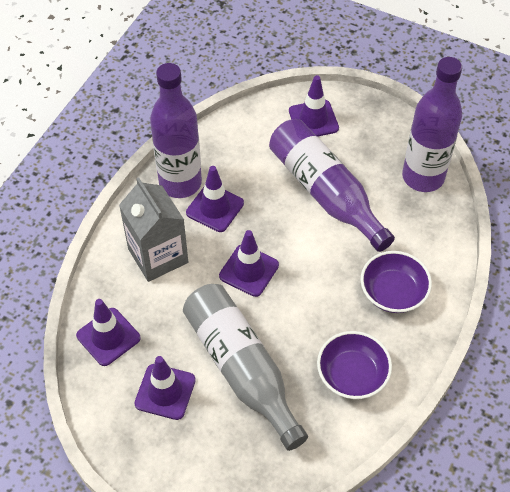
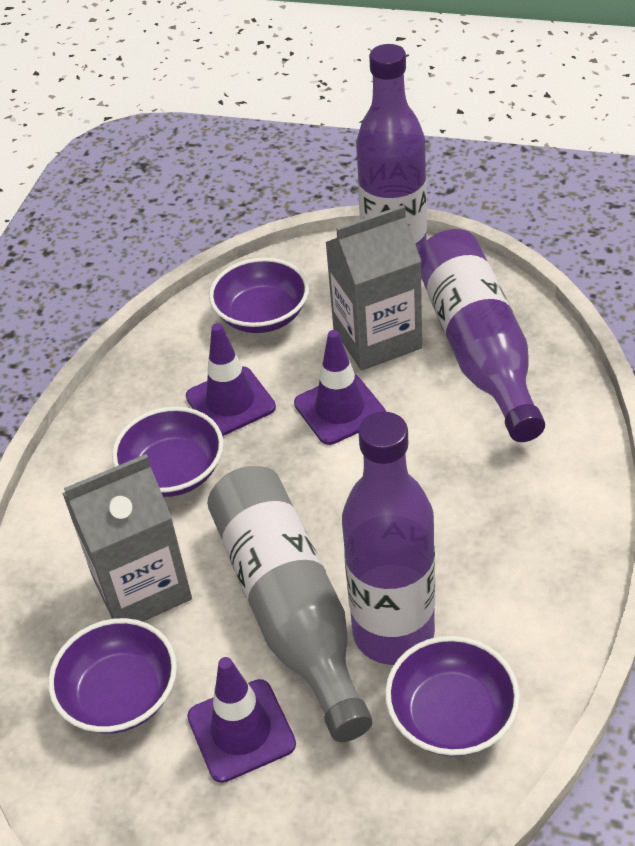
grey carton: [119,177,188,282] = 1 -> [62,454,192,622] [325,205,422,370] = 2
purple bowl: [317,331,392,399] [361,251,432,313] = 2 -> [48,618,177,734] [112,407,224,497] [209,258,309,333] [385,636,520,756] = 4
purple traffic cone: [76,299,141,366] [134,356,196,420] [186,166,244,232] [219,230,279,297] [289,75,339,137] = 5 -> [186,323,276,436] [187,657,296,783] [294,330,386,445] = 3

